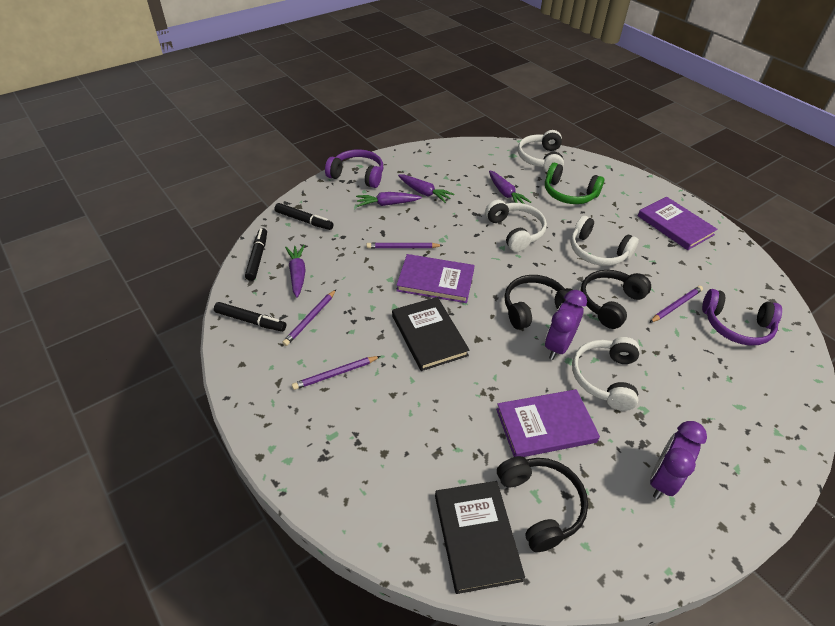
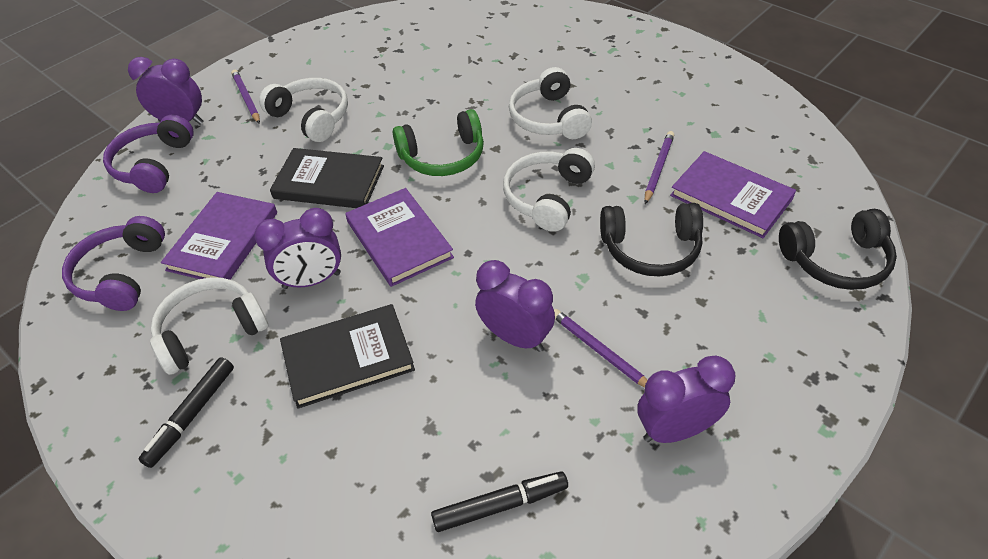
black headphones: [497,456,588,552] [504,275,572,330] [581,270,651,329] = 3 -> [600,203,703,277] [779,209,897,290] = 2
black marker: [214,302,286,332] [245,228,267,281] [275,203,334,230] = 3 -> [138,357,234,468] [431,471,568,532] = 2
purple carrot: [285,245,306,298] [356,192,422,207] [398,175,454,203] [489,170,531,204] = 4 -> none = 0
purple clock: [545,290,587,360] [650,421,707,499] = 2 -> [128,57,203,124] [254,208,341,289] [475,260,555,352] [637,356,735,443] = 4
purple pencil: [282,290,336,346] [292,356,381,390] [367,243,443,248] [650,286,703,323] = 4 -> [231,70,260,124] [554,309,647,387] [644,131,674,204] = 3

